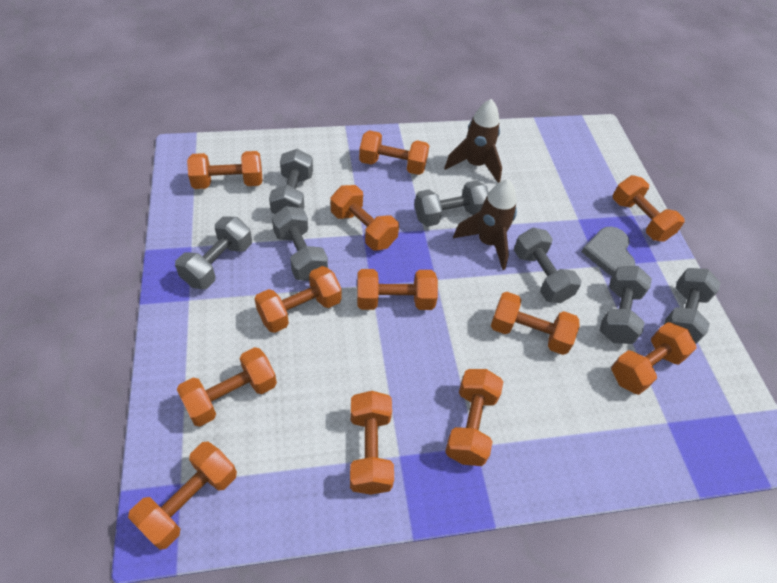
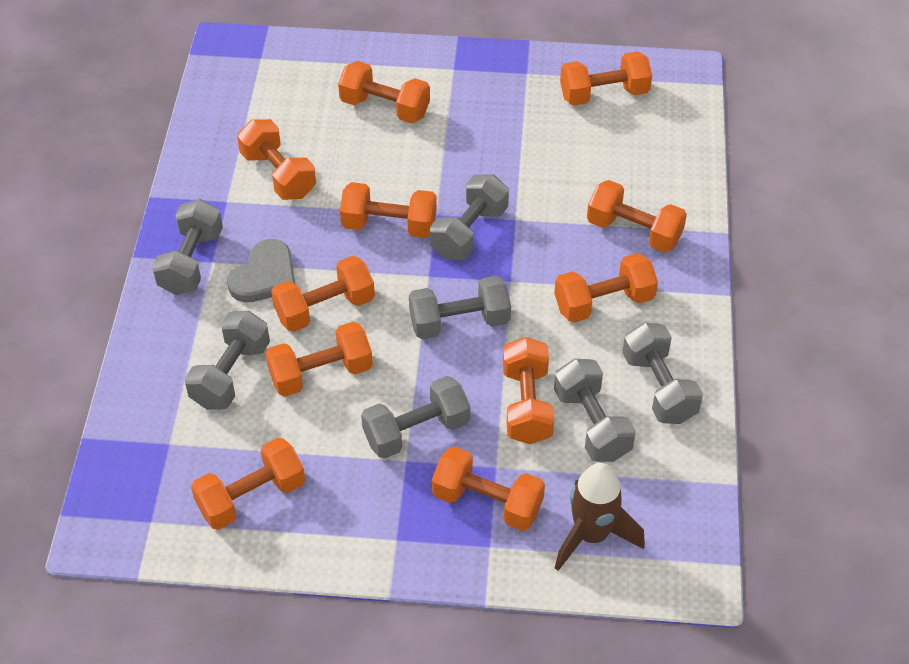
brown rocket: [444,99,502,183] [453,179,517,270] = 2 -> [555,463,645,571] = 1
orange dumbbell: [128,442,237,550] [177,347,277,427] [187,151,262,189] [255,266,342,333] [331,185,399,251] [350,391,394,495] [357,269,438,310] [359,130,429,175] [445,369,503,466] [491,292,579,355] [611,322,697,395] [613,175,684,242] = 12 -> [191,438,305,530] [237,119,316,200] [266,322,373,397] [271,256,375,332] [338,61,430,123] [340,182,437,238] [432,446,545,531] [503,337,554,444] [554,253,658,323] [560,51,652,106] [587,180,687,253] = 11

